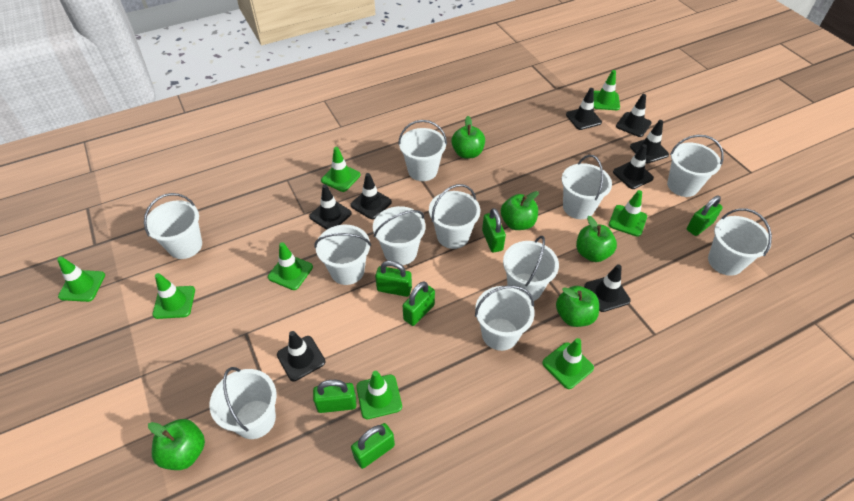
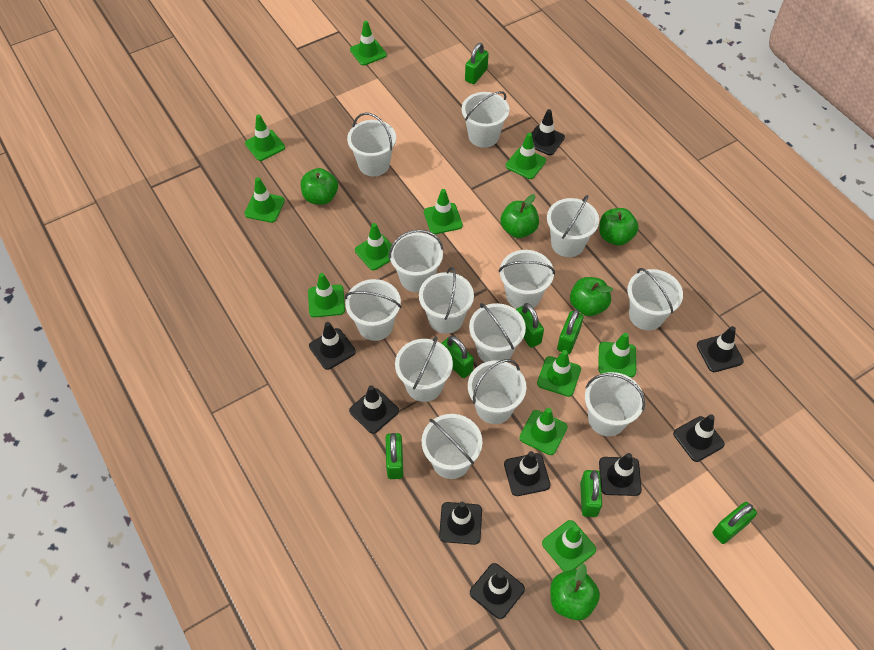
black traffic cone: [277,331,326,381] [309,184,352,230] [350,173,392,219] [566,88,602,130] [584,264,631,312] [613,144,654,189] [616,94,652,137] [630,120,669,163] = 8 -> [309,322,356,370] [349,385,399,434] [439,502,482,545] [470,563,525,619] [504,451,551,496] [531,109,565,155] [599,453,642,496] [673,414,725,462] [697,326,744,372] = 9
green padlock: [313,380,356,413] [351,423,395,469] [375,261,412,297] [403,282,435,326] [482,208,506,253] [687,196,723,236] = 6 -> [386,433,403,479] [441,336,474,378] [465,43,489,84] [516,303,544,348] [557,309,584,354] [580,470,602,517] [713,502,757,544] = 7
green traffic cone: [57,256,105,302] [153,273,195,319] [268,242,313,290] [321,147,361,192] [356,371,402,419] [542,338,594,389] [594,70,620,110] [609,190,647,237] = 8 -> [244,177,285,223] [245,115,285,161] [308,273,345,317] [350,21,387,66] [355,223,392,270] [424,189,463,234] [506,133,546,179] [519,408,567,455] [537,350,581,397] [542,520,596,572] [598,333,636,377] = 11
white bucket: [144,193,202,259] [209,367,277,439] [314,225,371,285] [373,206,426,265] [398,120,447,181] [429,184,480,249] [475,285,534,351] [503,236,559,301] [562,155,612,219] [667,135,724,197] [708,208,772,276] = 11 -> [345,279,401,341] [347,113,396,176] [389,230,443,292] [395,336,453,402] [419,267,474,334] [422,414,482,479] [462,91,509,148] [468,359,526,424] [469,303,526,362] [499,250,555,309] [547,195,599,257] [585,372,645,436] [627,268,683,330] = 13

